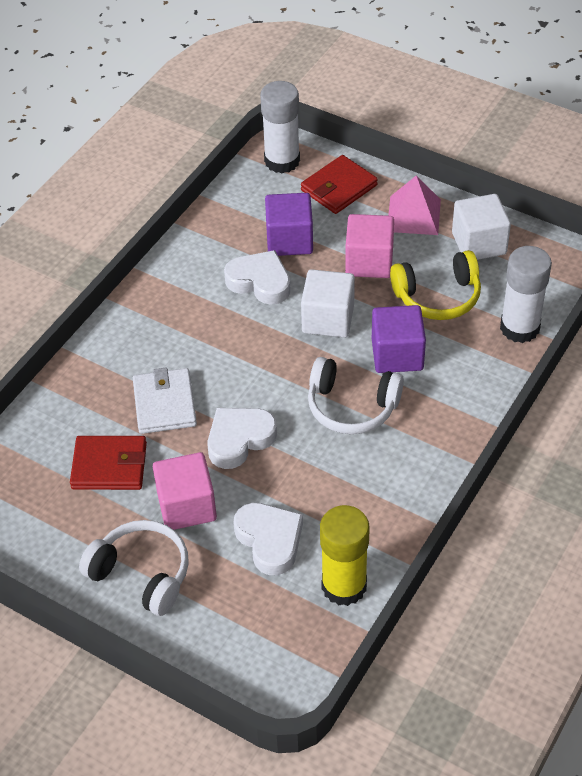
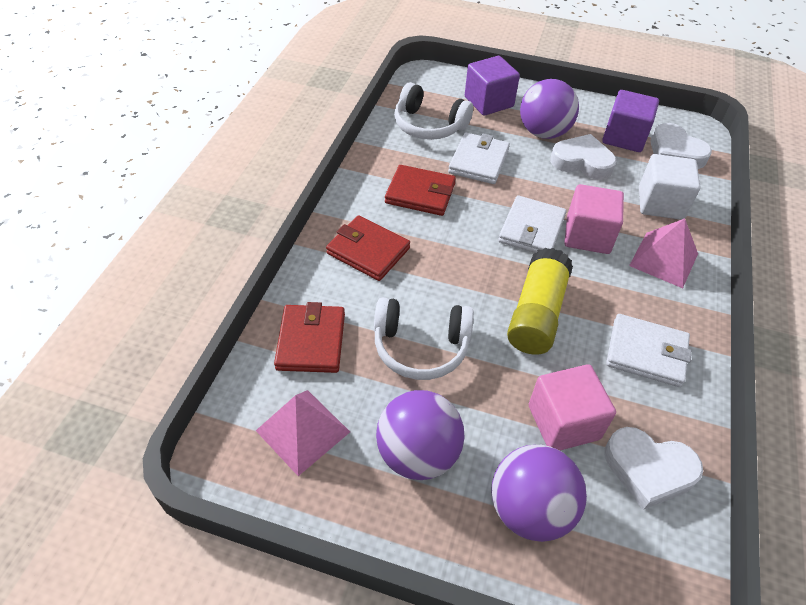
pink pyramid: [388,175,441,235] = 1 -> [256,390,350,476] [629,219,698,288] = 2
purple ball: none = 0 -> [376,390,465,480] [491,445,587,542] [520,79,579,139] = 3
red wallet: [70,436,147,490] [301,155,378,214] = 2 -> [274,302,345,373] [326,215,410,281] [385,165,456,216] = 3
white cube: [301,269,355,338] [452,194,511,260] = 2 -> [639,154,700,220] = 1
white glue stick: [260,81,300,173] [500,246,552,343] = 2 -> none = 0
white wallet: [133,368,197,434] = 1 -> [448,132,510,184] [498,195,567,253] [606,314,692,387] = 3
yellow headphones: [390,250,481,320] = 1 -> none = 0

